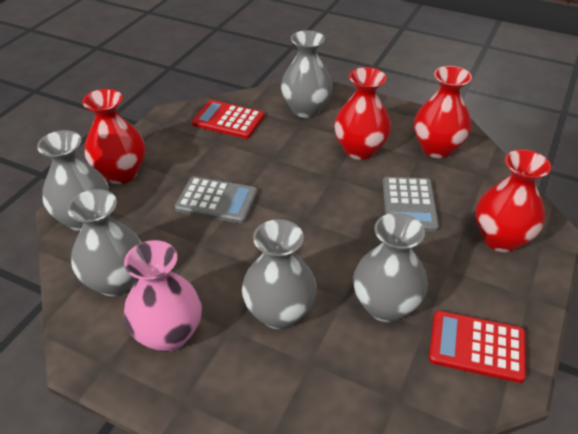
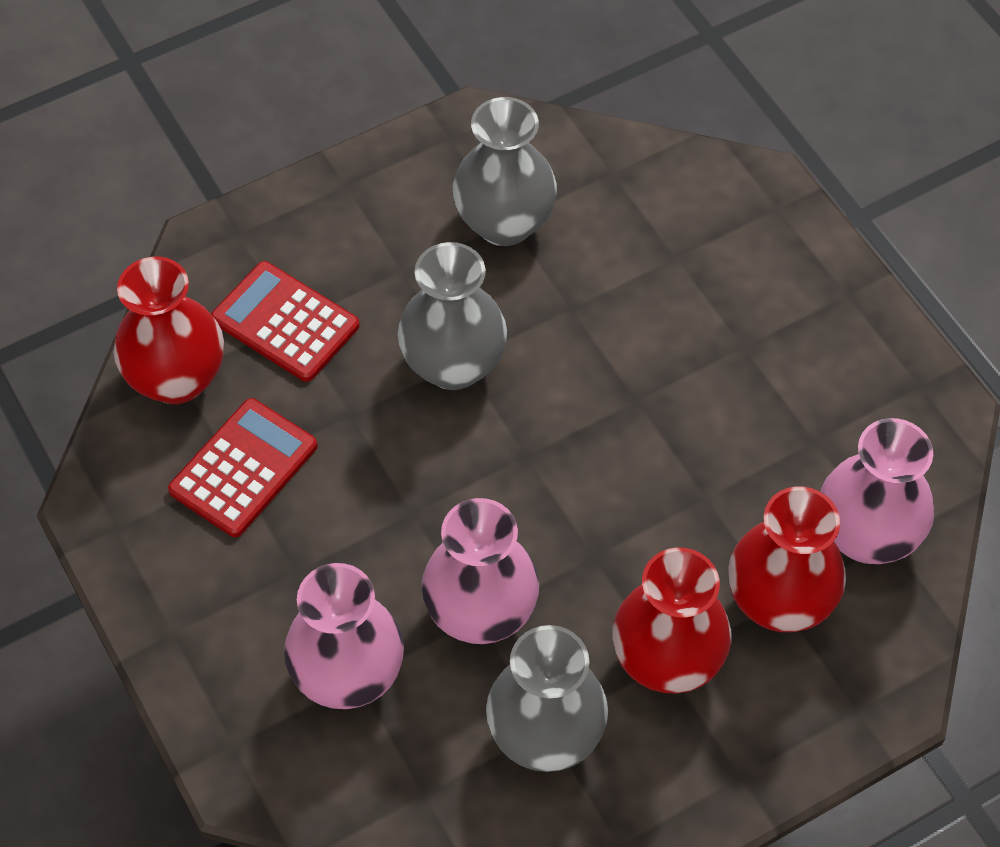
grey calculator: [175,176,258,224] [382,177,439,232] = 2 -> none = 0
grey vase: [37,130,109,231] [67,189,142,296] [242,219,317,329] [281,30,333,118] [353,213,428,322] = 5 -> [398,242,507,390] [452,97,557,246] [486,625,608,772] = 3
pink vase: [123,240,202,352] = 1 -> [284,563,404,709] [422,498,539,644] [820,418,935,564] = 3
red vase: [82,89,145,184] [334,67,391,160] [414,66,472,158] [475,149,551,252] = 4 -> [114,257,224,404] [612,547,732,694] [728,487,846,632] = 3

